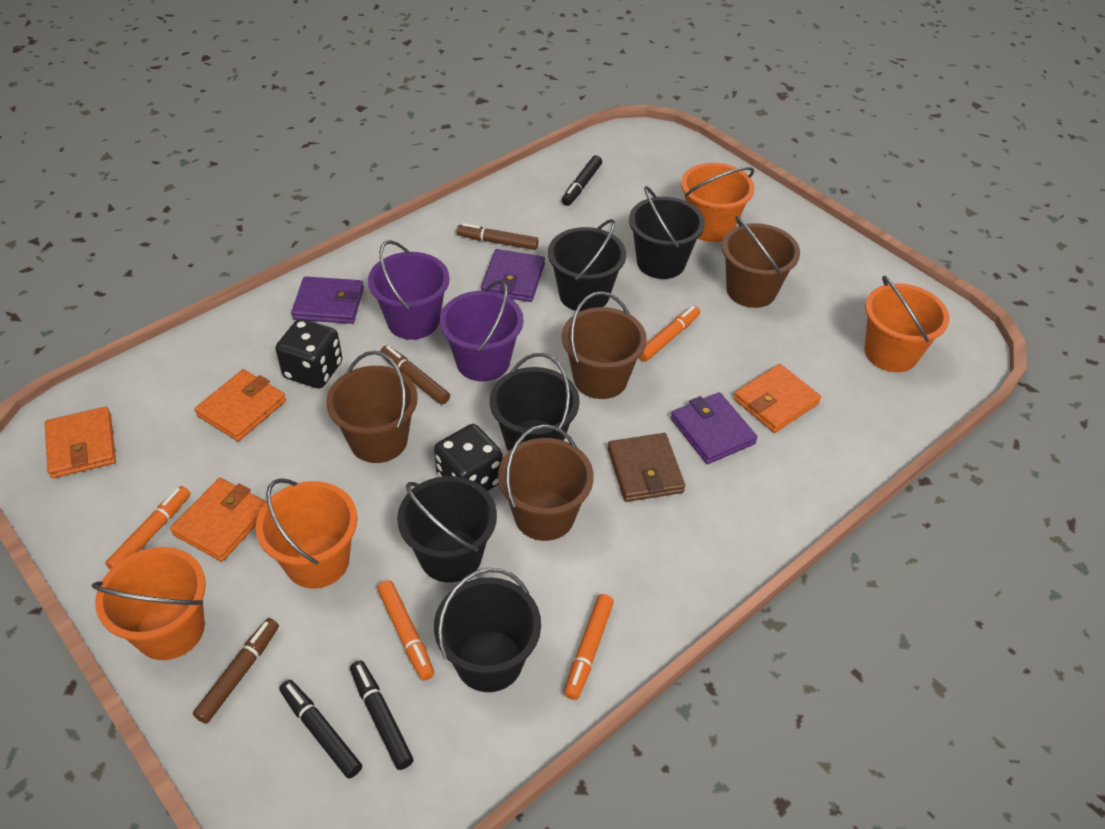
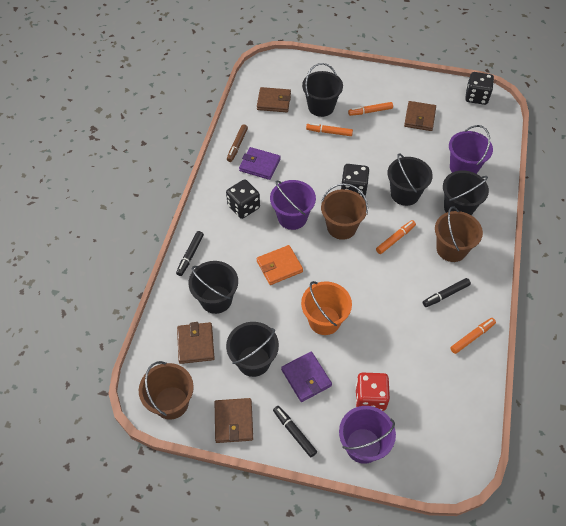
black dice: [276,319,342,389] [434,424,503,491] = 2 -> [226,179,260,219] [341,164,369,197] [465,72,494,105] = 3
brown bucket: [326,351,418,463] [498,425,594,541] [562,291,647,399] [722,216,800,308] = 4 -> [139,361,194,420] [321,183,368,240] [435,206,483,262] = 3
brown marker: [193,618,279,724] [380,345,450,405] [457,223,539,250] = 3 -> [227,124,248,162] = 1
brown wallet: [608,433,685,502] = 1 -> [177,322,215,364] [215,398,253,443] [257,87,291,112] [404,101,436,131] = 4
orange bucket: [92,547,206,660] [256,478,358,589] [681,163,755,242] [865,275,949,372] = 4 -> [301,281,352,335] = 1
orange wallet: [45,407,116,478] [170,478,267,562] [195,369,286,441] [734,364,821,433] = 4 -> [256,245,303,285] = 1
purple bucket: [368,240,450,340] [440,280,524,382] = 2 -> [270,180,316,230] [339,406,396,464] [449,125,493,174] = 3
purple wallet: [291,277,364,324] [481,249,545,302] [671,392,757,464] = 3 -> [239,147,281,180] [281,352,332,402] = 2
red dice: none = 0 -> [355,373,390,411] = 1

